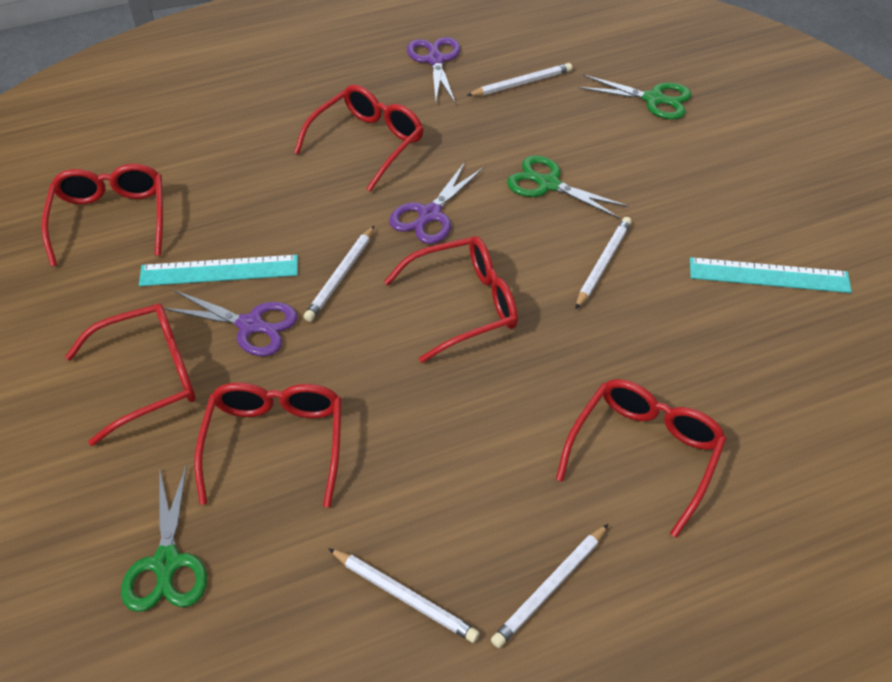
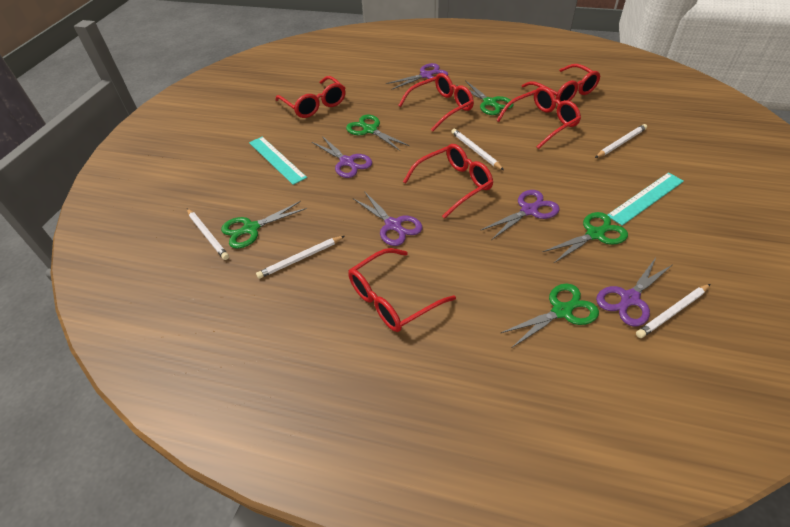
green scissors: [121,464,207,612] [507,155,629,219] [578,75,692,119] = 3 -> [221,201,307,249] [346,115,410,151] [456,80,514,115] [501,283,599,348] [543,212,628,264] = 5
purple scissors: [164,290,298,356] [389,162,483,244] [407,37,460,103] = 3 -> [312,136,372,178] [353,191,422,246] [386,63,448,90] [480,190,560,240] [596,258,672,327] = 5

